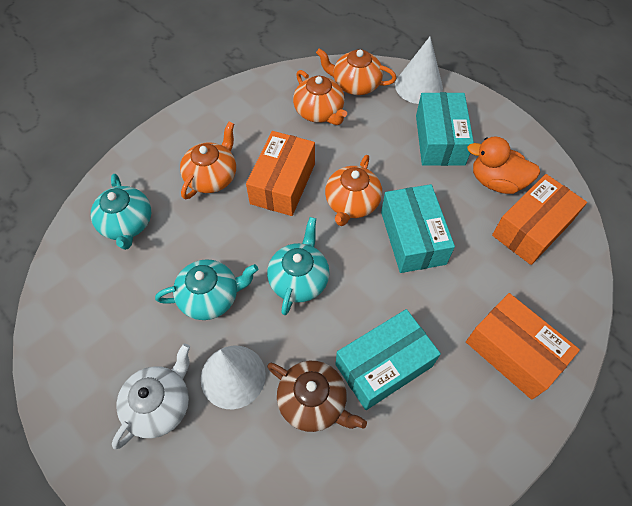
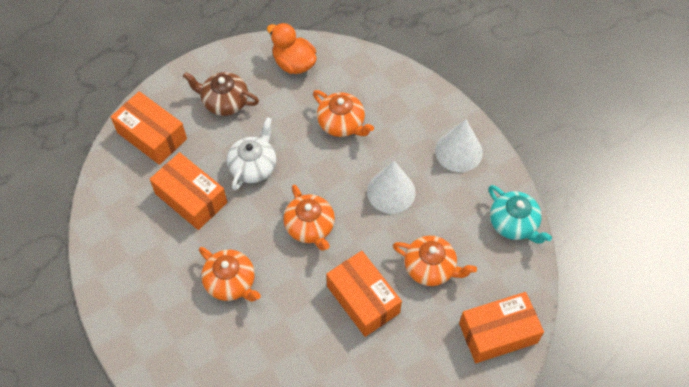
orange box: [246,131,315,216] [466,293,580,400] [492,174,587,265] = 3 -> [111,91,187,165] [150,152,227,230] [326,251,402,337] [459,292,544,363] = 4
turquoise box: [335,309,441,410] [381,184,455,273] [416,92,474,166] = 3 -> none = 0
turquoise teapot: [91,174,151,250] [155,259,258,320] [267,217,329,315] = 3 -> [488,185,552,244] = 1

